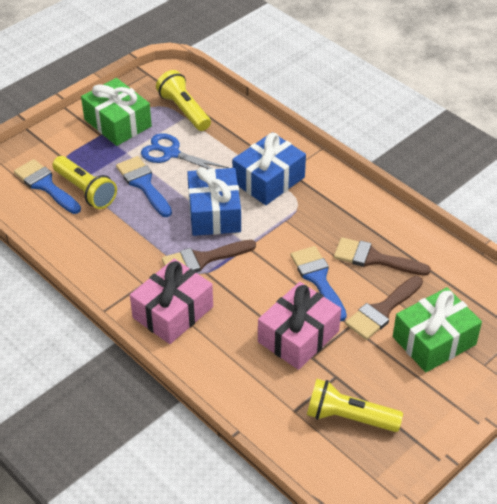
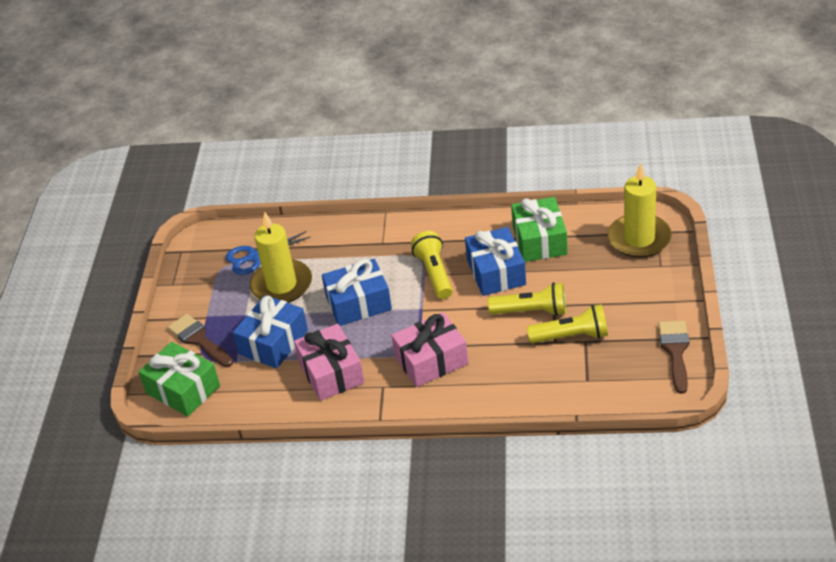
blue brush: [14,159,81,214] [116,156,172,217] [291,246,347,321] = 3 -> none = 0
blue gift: [187,167,241,236] [232,132,306,205] = 2 -> [233,295,308,368] [322,259,392,326] [465,227,526,296] = 3
brown brush: [162,240,256,272] [334,237,431,276] [345,276,423,340] = 3 -> [168,314,233,367] [658,321,689,394] = 2
yellow candle: none = 0 -> [249,212,312,303] [608,163,672,258] = 2

